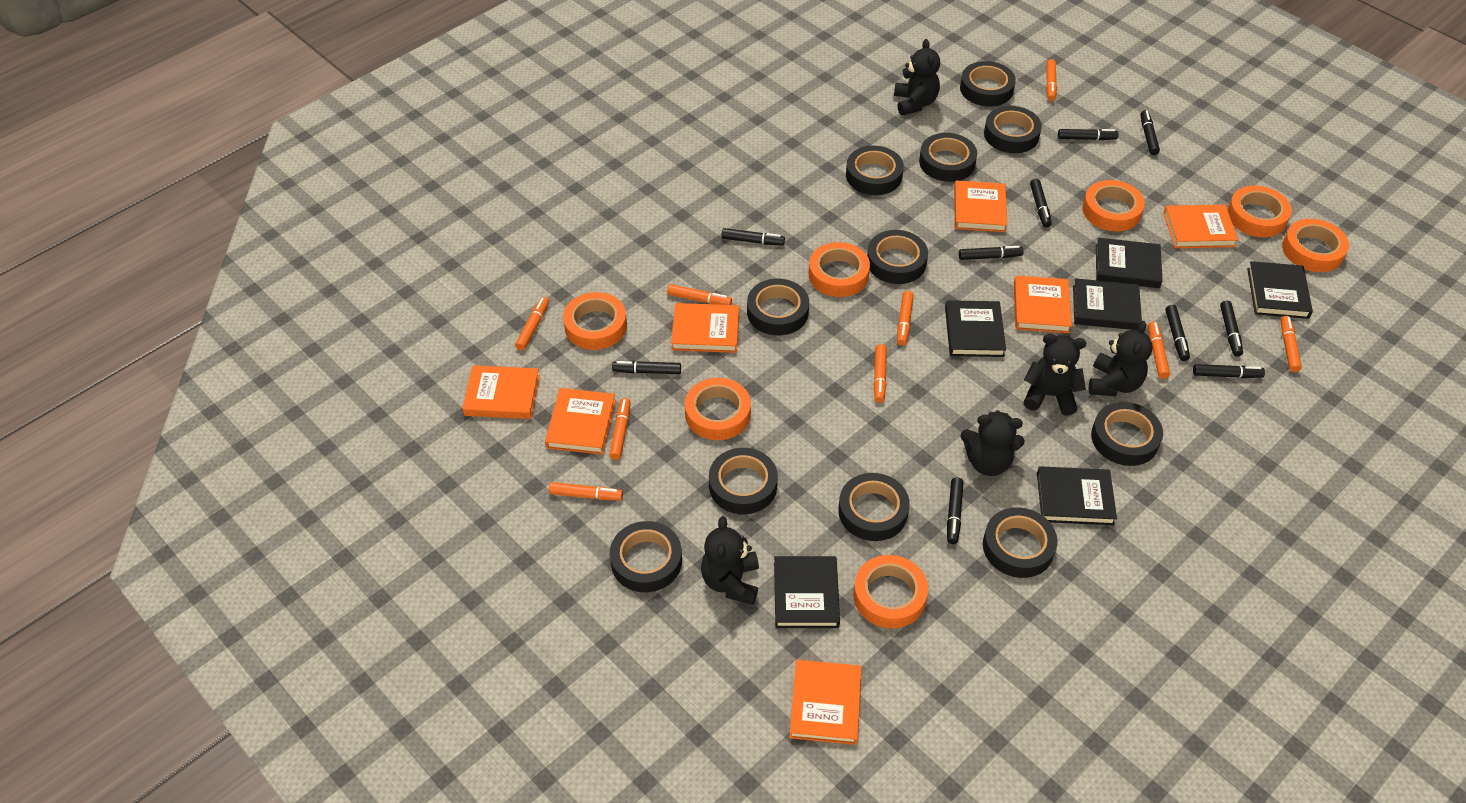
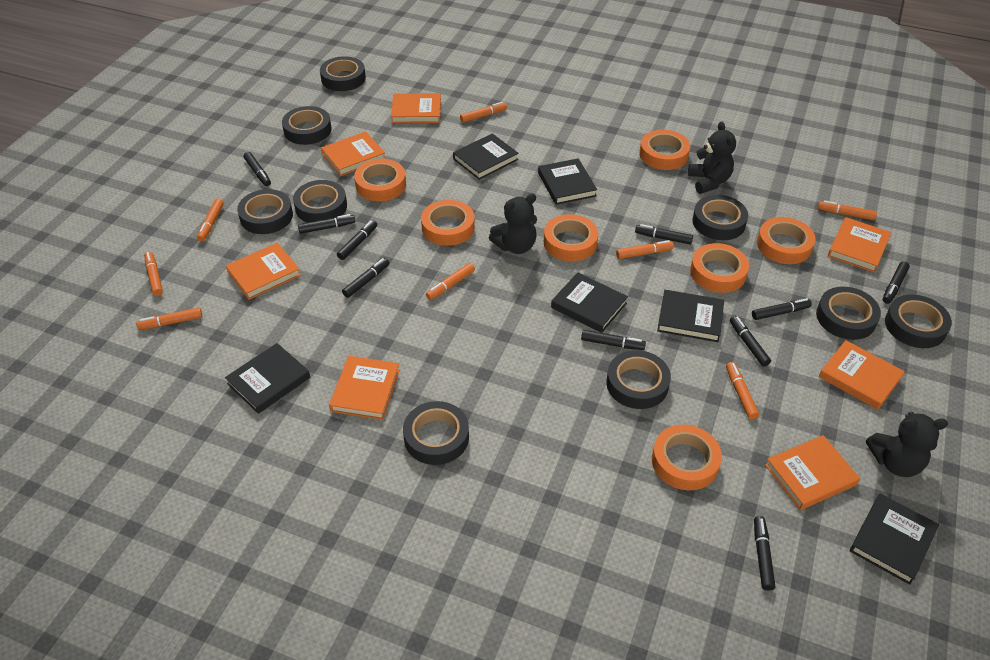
black tape: [610,521,682,592] [709,448,778,514] [747,279,809,335] [838,473,910,541] [846,146,904,195] [867,230,928,284] [919,133,977,182] [960,61,1016,106] [983,507,1057,578] [984,106,1042,153] [1091,402,1163,466] = 11 -> [237,189,293,234] [282,106,332,145] [293,180,347,223] [320,56,366,91] [403,401,469,465] [606,350,671,409] [692,195,748,240] [816,287,881,340] [885,295,952,348] = 9
black teddy bear: [701,516,759,605] [894,39,940,115] [961,410,1025,476] [1024,334,1086,416] [1089,321,1152,396] = 5 -> [489,194,537,254] [688,121,736,194] [866,412,948,477] = 3
orange marker: [515,297,549,351] [549,482,623,500] [609,398,631,460] [667,284,732,305] [873,344,887,403] [897,291,914,346] [1046,59,1057,101] [1148,322,1170,379] [1281,316,1302,372] = 9 -> [136,308,202,330] [144,251,163,296] [197,199,224,241] [426,263,475,300] [460,102,507,123] [616,240,674,259] [726,362,759,419] [818,200,877,220] = 8

